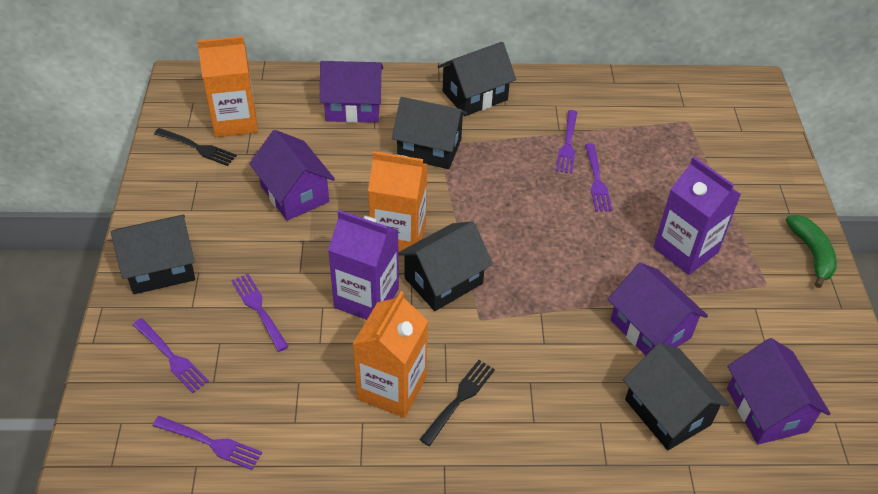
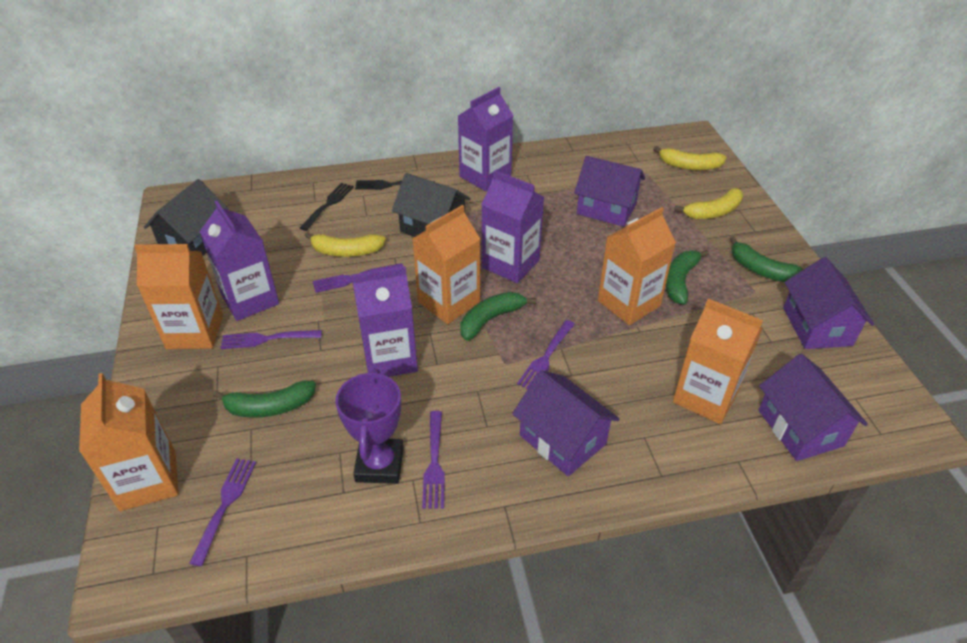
black house: [111,215,195,294] [392,97,468,169] [398,221,493,311] [437,42,516,116] [623,343,730,450] = 5 -> [144,179,229,255] [392,173,471,237] = 2
green banana: [786,215,837,288] = 1 -> [213,380,316,418] [461,292,537,341] [665,250,709,304] [729,236,804,282] = 4
orange carton: [197,36,258,137] [352,291,428,418] [368,151,427,252] = 3 -> [79,373,178,511] [134,244,223,349] [412,205,480,324] [598,207,676,325] [673,299,763,424] = 5
purple carton: [328,210,399,320] [654,157,741,275] = 2 -> [200,201,279,321] [352,267,418,377] [458,87,514,191] [481,170,544,283] = 4
purple trophy: none = 0 -> [335,369,404,484] = 1
yellow banana: none = 0 -> [304,232,386,257] [653,146,727,170] [674,188,743,219] = 3

